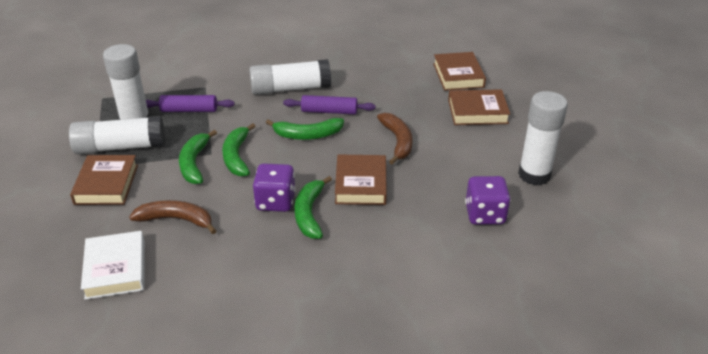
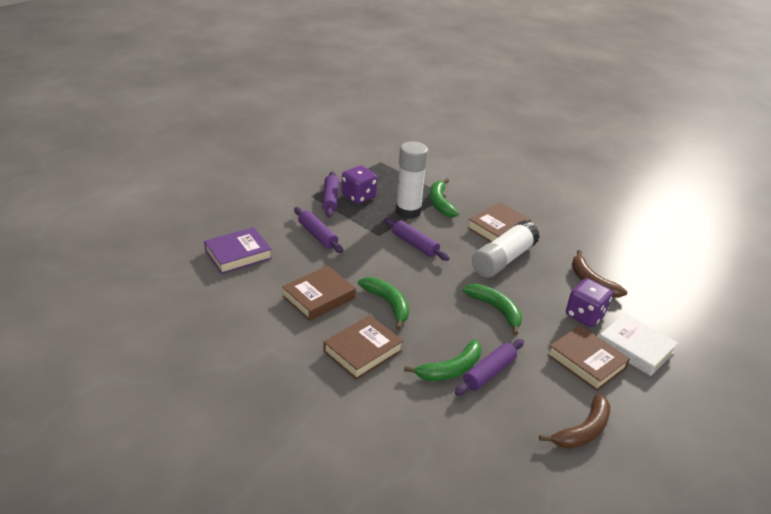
purple book: none = 0 -> [204,227,272,274] = 1
purple rolling pin: [146,95,235,112] [283,95,375,114] = 2 -> [294,207,343,253] [322,171,339,217] [384,218,450,261] [455,339,524,396] = 4
white glue stick: [69,116,165,154] [103,44,150,120] [249,59,331,95] [518,91,568,186] = 4 -> [396,141,428,219] [472,220,540,278] = 2

